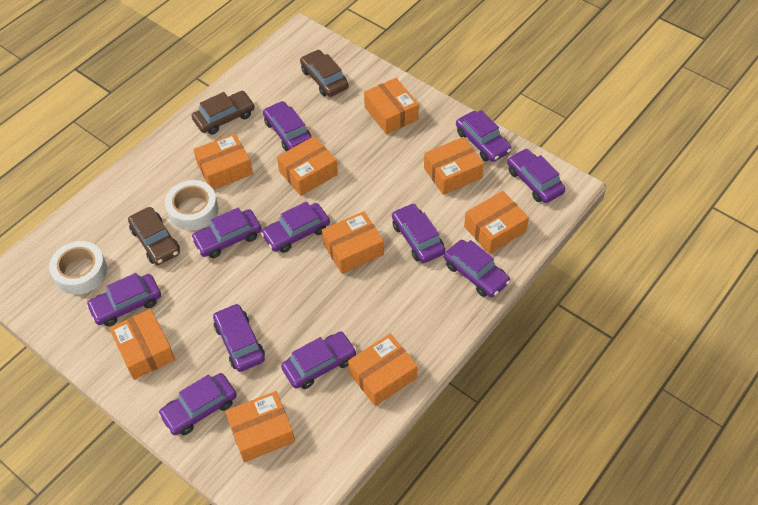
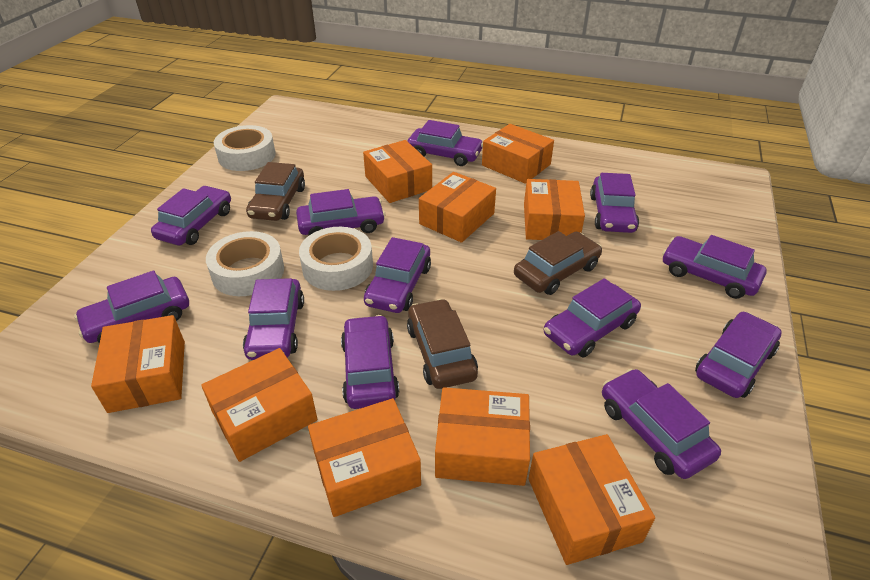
purple car: [86,273,161,326] [158,373,237,435] [191,208,261,258] [213,304,265,372] [261,201,330,253] [263,101,311,151] [281,332,357,389] [392,203,445,263] [444,240,510,297] [456,110,512,162] [507,149,566,203] = 11 -> [74,271,189,343] [151,186,231,245] [243,278,304,360] [296,189,385,235] [341,315,399,409] [364,237,431,313] [408,120,483,166] [544,278,641,357] [590,173,639,233] [602,369,721,479] [662,235,767,299] [695,312,782,398] = 12
white tape: [49,241,107,295] [165,180,218,231] = 2 -> [206,231,284,296] [214,125,276,171] [299,227,373,291] = 3

